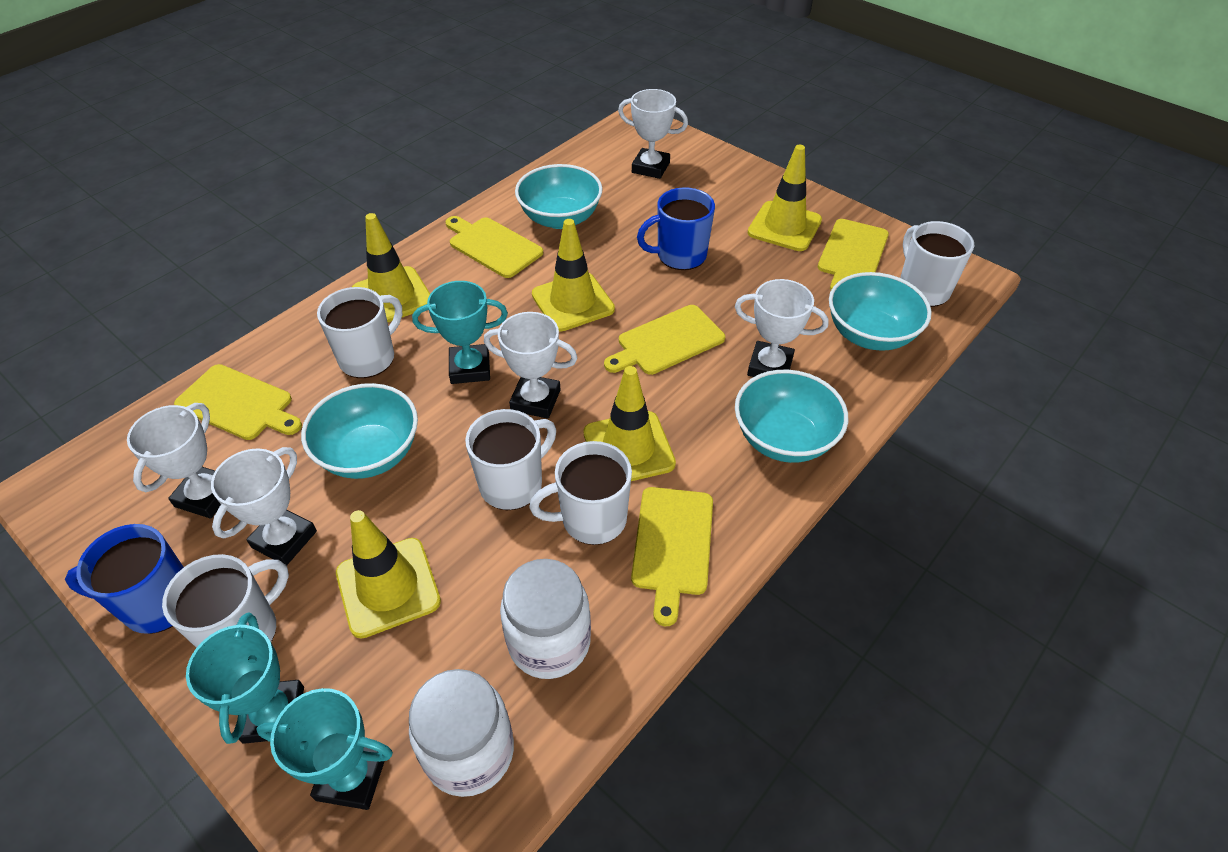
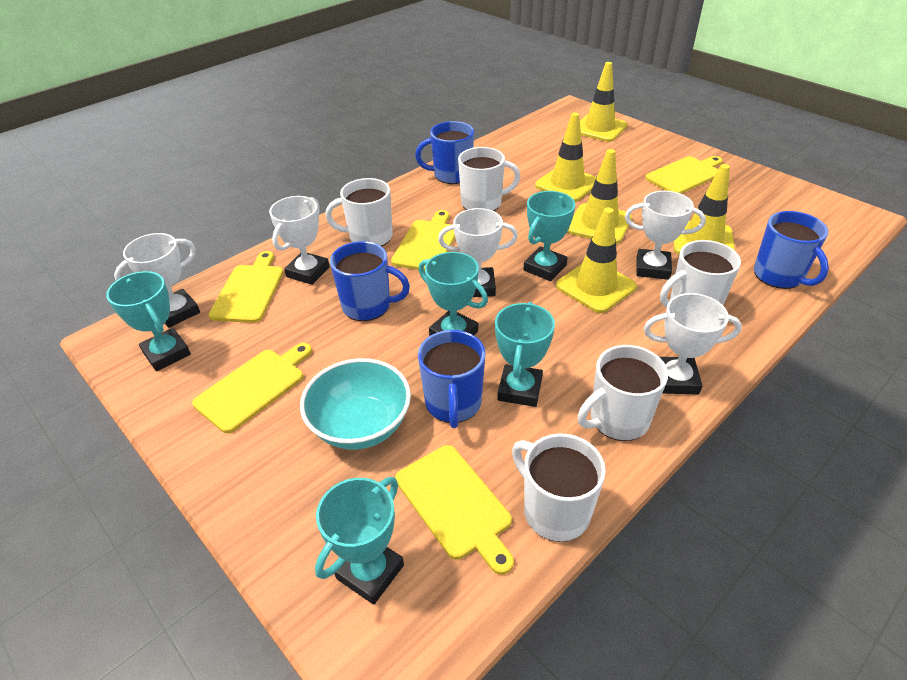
blue mug: [65,524,184,634] [637,187,715,270] = 2 -> [330,241,410,321] [415,121,474,184] [418,330,486,428] [754,211,829,289] = 4
turquoise bowl: [301,383,418,479] [515,164,603,229] [735,370,848,463] [829,272,932,351] = 4 -> [300,358,411,450] = 1
turquoise trophy: [186,612,304,744] [256,688,393,810] [412,281,508,384] = 3 -> [106,271,191,371] [315,477,404,605] [418,252,488,336] [495,302,555,407] [523,191,575,281] = 5
white jar: [409,669,514,797] [500,559,591,679] = 2 -> none = 0

